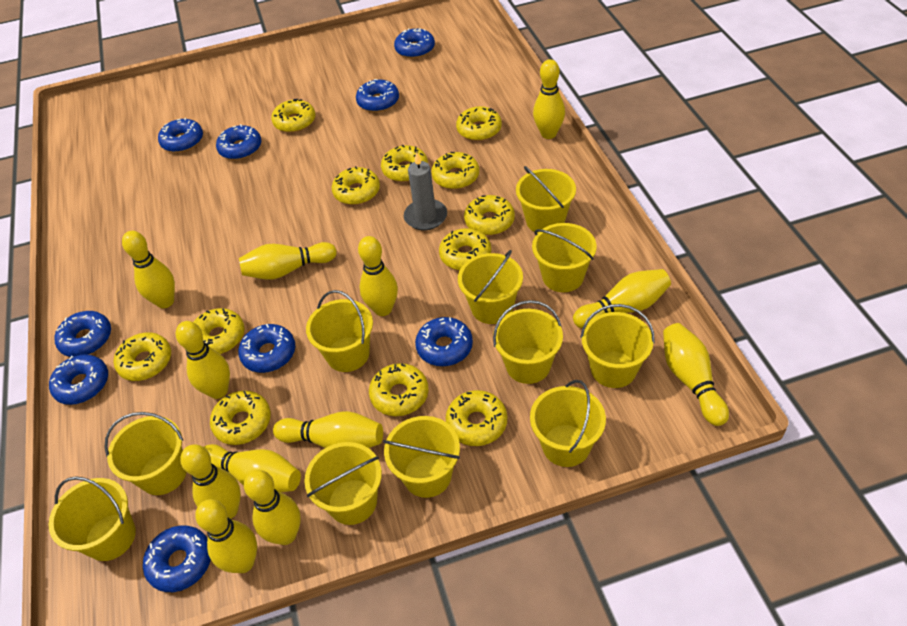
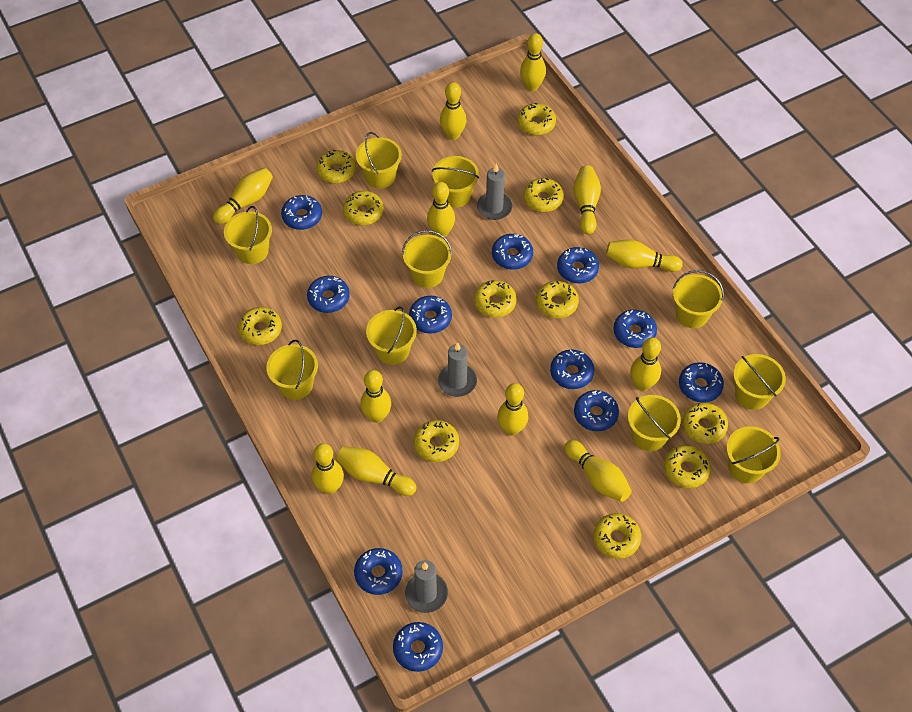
blue donut: [49,354,108,405] [54,311,111,357] [143,525,211,592] [158,118,203,152] [216,124,262,160] [238,324,295,373] [356,79,399,112] [394,28,435,58] [415,317,473,366] = 9 -> [281,195,322,230] [307,276,350,313] [354,548,403,595] [393,622,443,672] [409,296,452,334] [492,234,533,270] [550,349,594,389] [557,247,599,283] [574,390,619,431] [613,310,657,348] [679,362,724,402] = 11
grey candle: [404,152,447,230] = 1 -> [405,560,448,613] [438,342,477,397] [477,164,512,220] = 3
yellow bucket: [48,476,136,561] [104,412,187,495] [304,442,382,525] [306,290,373,372] [383,416,460,498] [458,250,523,324] [493,300,563,384] [516,166,576,233] [530,380,606,467] [532,223,596,292] [580,304,655,388] = 11 -> [224,206,272,264] [266,340,318,400] [356,132,402,189] [366,306,417,365] [402,230,452,288] [432,156,479,208] [628,395,681,451] [673,270,724,328] [727,426,781,483] [733,354,786,410] = 10
yellow donut: [114,332,171,381] [193,308,245,354] [210,391,271,445] [271,99,315,133] [332,166,380,205] [369,363,429,416] [381,145,428,182] [431,152,479,189] [439,228,491,270] [445,390,507,446] [456,106,502,141] [464,195,515,235] = 12 -> [238,307,282,345] [316,150,356,183] [343,191,384,225] [414,420,459,462] [474,280,517,317] [517,103,556,135] [523,178,564,212] [536,281,579,318] [593,513,641,559] [664,445,711,488] [682,402,728,444] = 11

